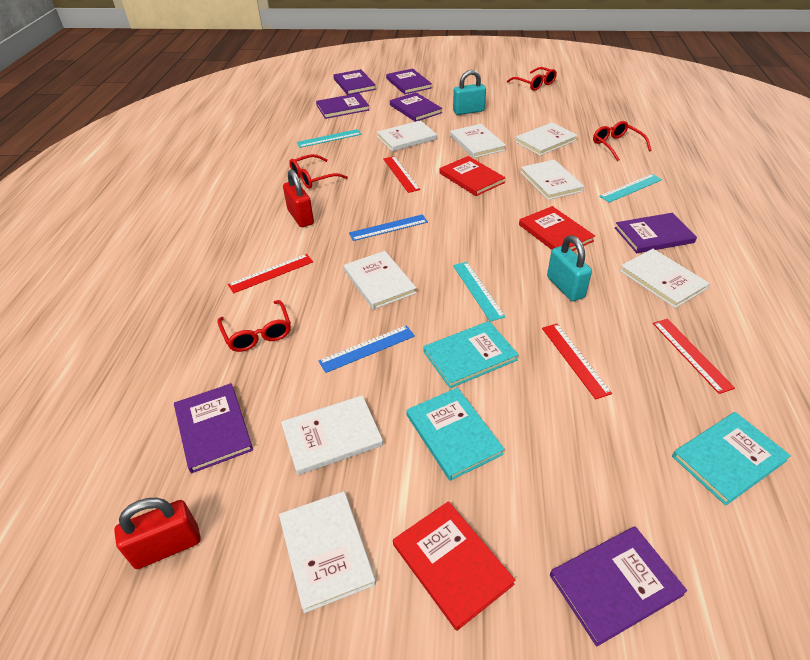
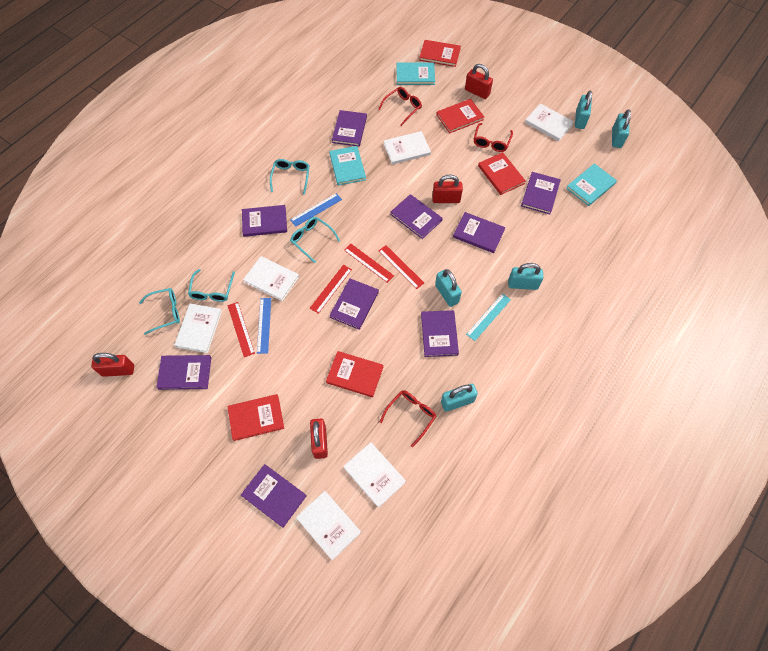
purple book: [174,383,253,473] [316,93,369,119] [333,69,376,95] [386,69,432,94] [390,92,442,122] [550,526,687,647] [615,213,697,253] = 7 -> [156,355,211,390] [241,464,307,528] [242,205,287,237] [329,278,379,330] [332,110,367,147] [390,194,443,239] [421,310,459,357] [453,212,505,253] [521,172,561,214] = 9
red book: [393,501,515,631] [440,156,505,196] [519,206,595,251] = 3 -> [228,394,284,441] [326,351,383,397] [419,40,461,67] [436,99,484,133] [478,152,526,195] = 5
red glasses: [218,300,291,352] [289,154,348,189] [507,67,557,91] [593,121,652,161] = 4 -> [378,87,422,126] [380,390,437,447] [474,123,513,152] = 3
red padlock: [114,498,201,569] [283,169,314,227] = 2 -> [91,353,134,377] [310,418,328,459] [432,175,463,203] [465,64,493,99] = 4
turquoise glasses: none = 0 -> [139,288,180,335] [188,269,235,302] [270,159,310,195] [290,217,340,263] = 4
turquoise padlock: [453,70,486,115] [547,235,592,301] = 2 -> [435,269,462,307] [441,384,478,412] [508,263,543,290] [575,90,592,129] [612,109,631,148] = 5
turquoise ruler: [297,129,361,148] [453,262,506,322] [599,174,662,203] = 3 -> [466,293,511,341] = 1
white book: [279,491,376,613] [281,395,383,475] [344,251,416,309] [377,120,437,151] [450,124,506,158] [515,122,578,156] [520,160,584,200] [620,249,710,308] = 8 -> [174,304,222,353] [243,256,299,301] [296,491,361,560] [343,442,406,508] [383,131,431,165] [525,103,574,141] = 6

